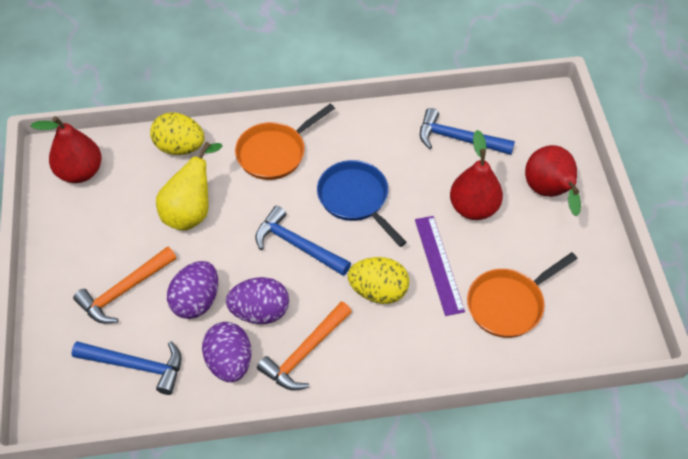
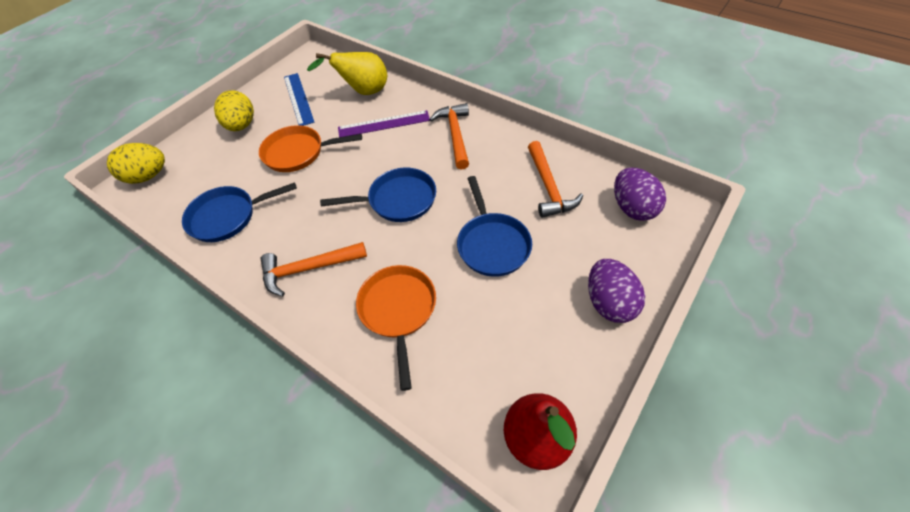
blue hammer: [72,341,182,395] [255,206,351,276] [420,108,515,155] = 3 -> none = 0
blue pan: [317,160,407,247] = 1 -> [182,182,297,242] [320,168,436,222] [457,176,532,277] = 3
blue ruler: none = 0 -> [284,73,314,126] = 1
orange hammer: [73,246,177,324] [257,302,352,390] = 2 -> [261,242,367,296] [429,103,469,170] [528,141,583,218] = 3
purple egg: [167,261,218,319] [202,322,252,382] [226,277,289,324] = 3 -> [588,259,645,323] [614,168,666,221] = 2
red pear: [31,116,102,183] [450,130,503,220] [525,145,581,216] = 3 -> [504,393,577,470] = 1

